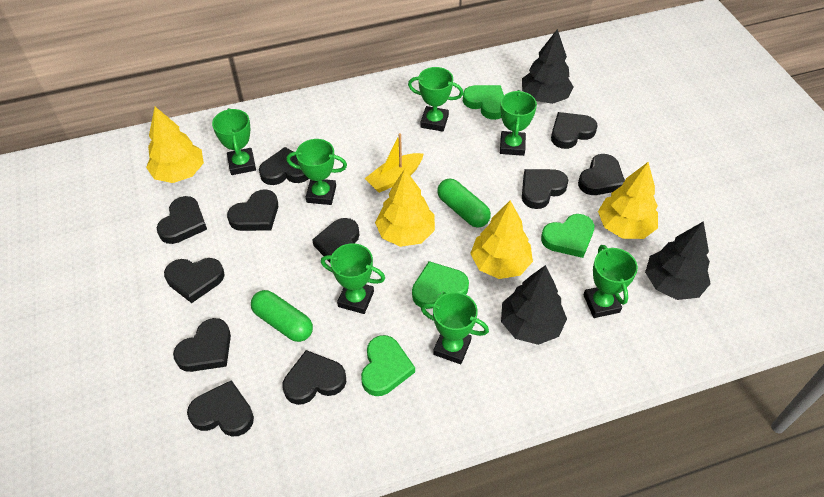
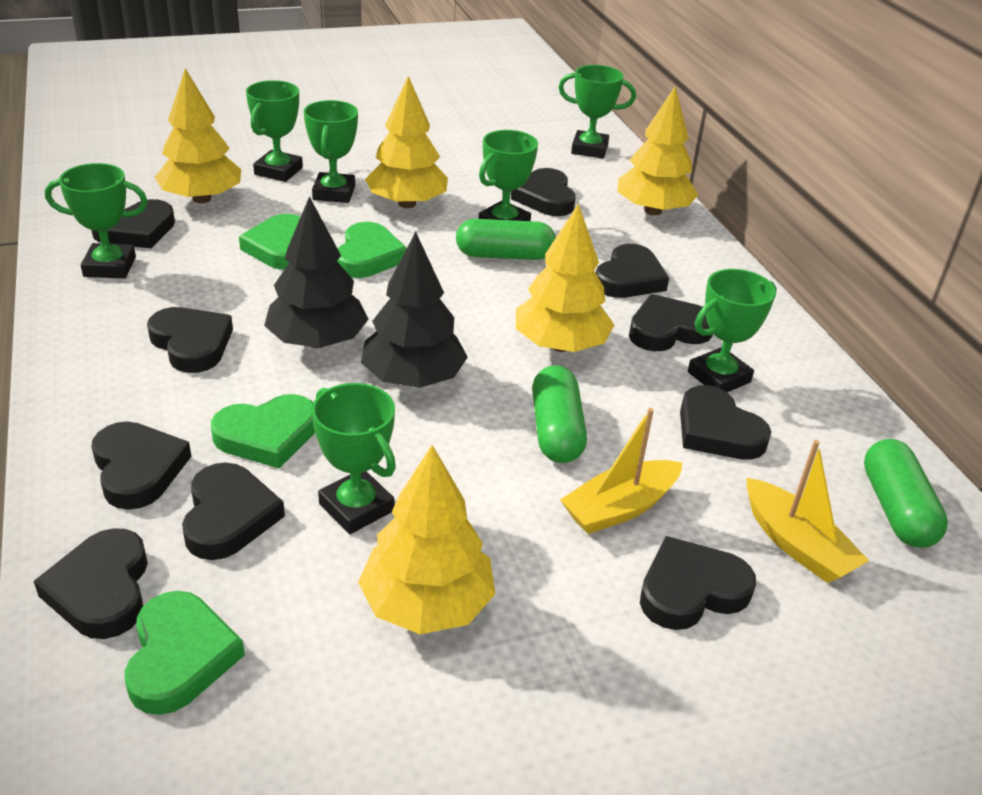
black heart: [157,196,207,244] [164,258,225,303] [173,318,231,372] [187,380,254,436] [227,189,278,231] [259,147,309,185] [283,350,346,405] [312,218,359,262] [522,169,568,209] [551,112,597,149] [578,154,625,195] = 11 -> [34,528,148,639] [91,199,175,248] [92,422,191,510] [147,307,233,373] [182,462,285,560] [511,168,576,216] [596,244,669,298] [629,294,713,351] [640,536,756,630] [680,385,771,460] = 10
black tree: [501,265,567,345] [522,29,574,104] [645,221,711,300] = 3 -> [264,196,369,348] [361,232,468,388] = 2
green capsule: [251,290,313,342] [437,178,491,228] = 2 -> [456,219,556,260] [532,365,587,463] [864,439,948,548] = 3
yellow boat: [364,133,423,193] = 1 -> [560,408,683,534] [746,440,869,583] = 2
yellow tree: [146,107,204,183] [375,169,435,247] [470,201,533,279] [598,162,658,239] = 4 -> [155,68,241,203] [358,445,495,634] [365,76,448,208] [516,203,614,352] [617,87,699,215] = 5

